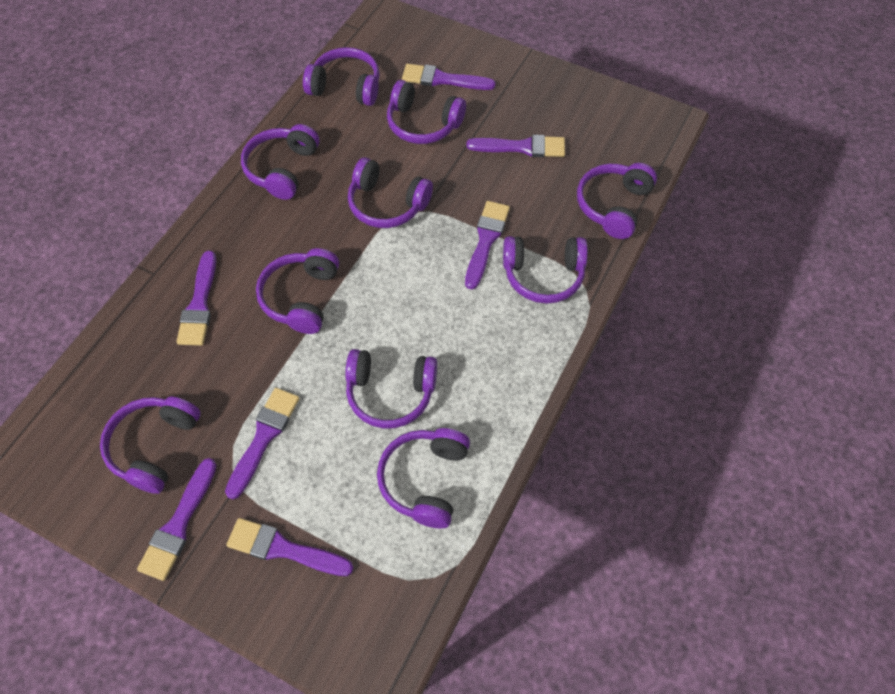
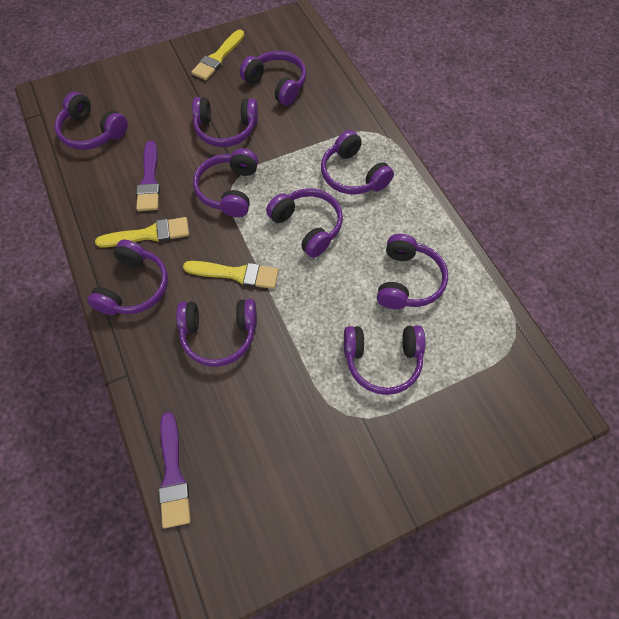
purple brush: [137,458,217,581] [176,251,216,346] [225,388,300,500] [226,518,354,576] [402,64,496,90] [465,201,510,289] [466,135,565,157] = 7 -> [136,141,160,211] [158,412,191,528] = 2
yellow brush: none = 0 -> [95,217,189,248] [183,261,279,289] [191,30,244,80] = 3

